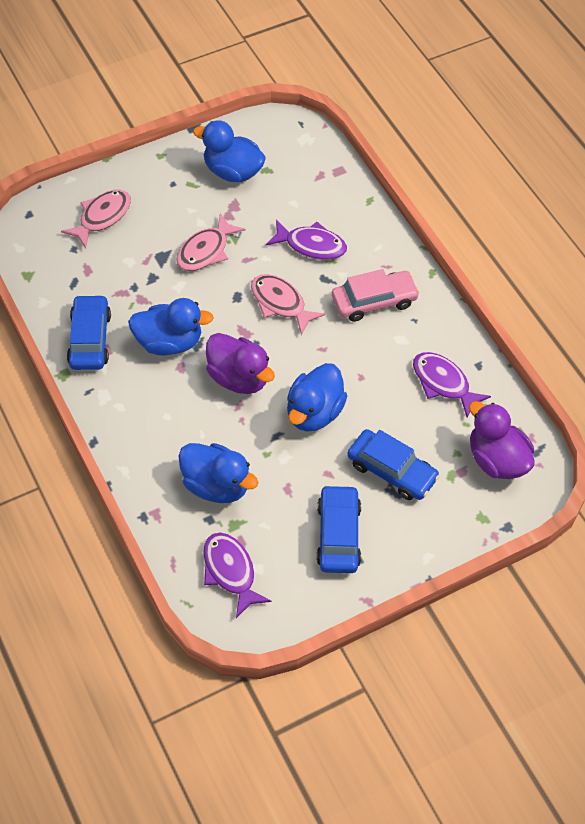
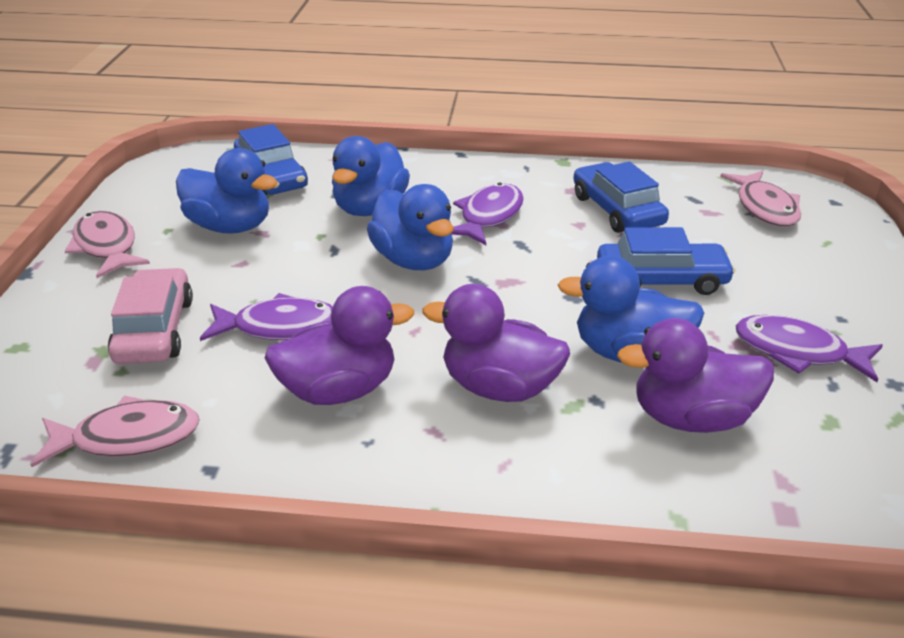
purple duck: [206,333,275,394] [469,401,535,479] = 2 -> [265,286,414,405] [422,284,570,402] [617,318,774,433] = 3

